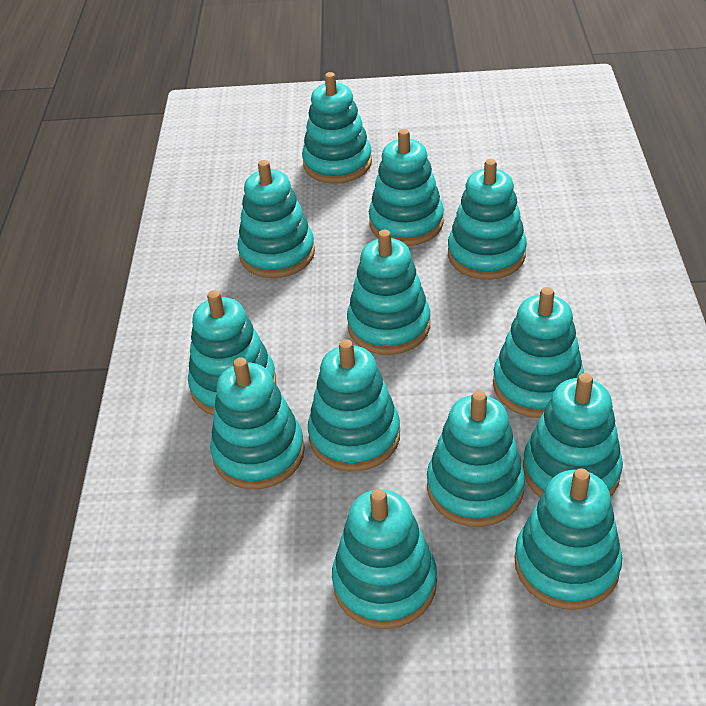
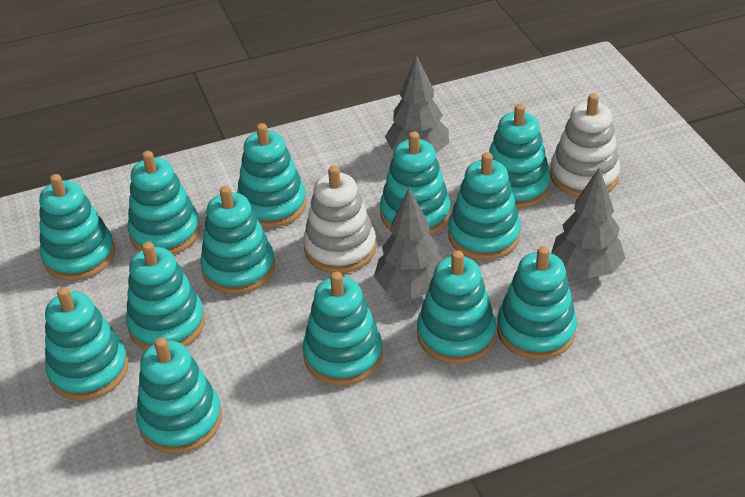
grey tree: none = 0 -> [374,188,443,299] [385,55,449,153] [551,168,626,278] = 3
white stacking toy: none = 0 -> [303,166,376,273] [550,93,620,197] = 2

